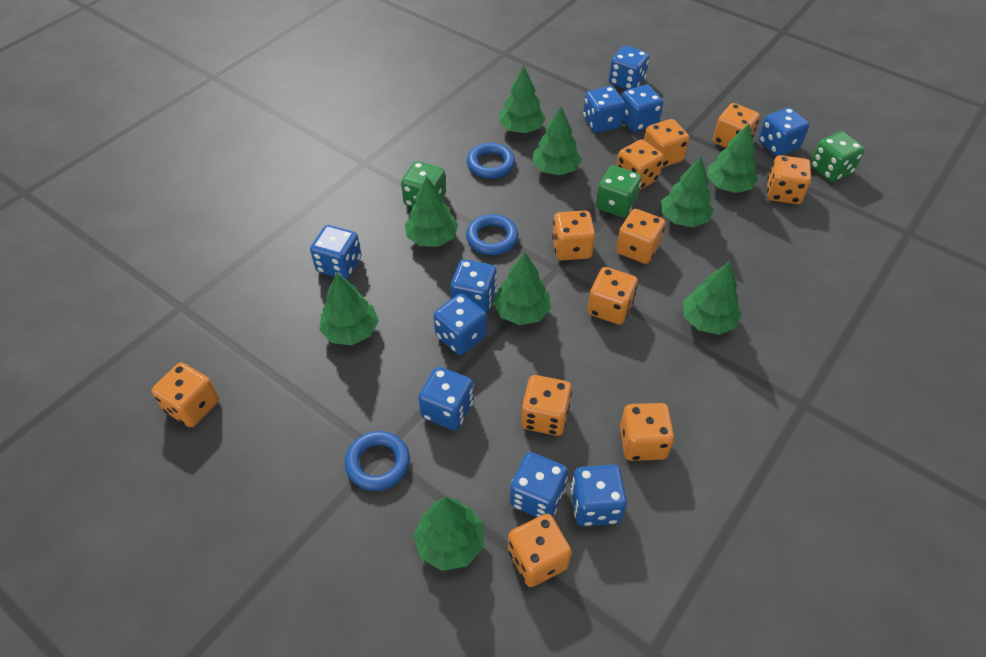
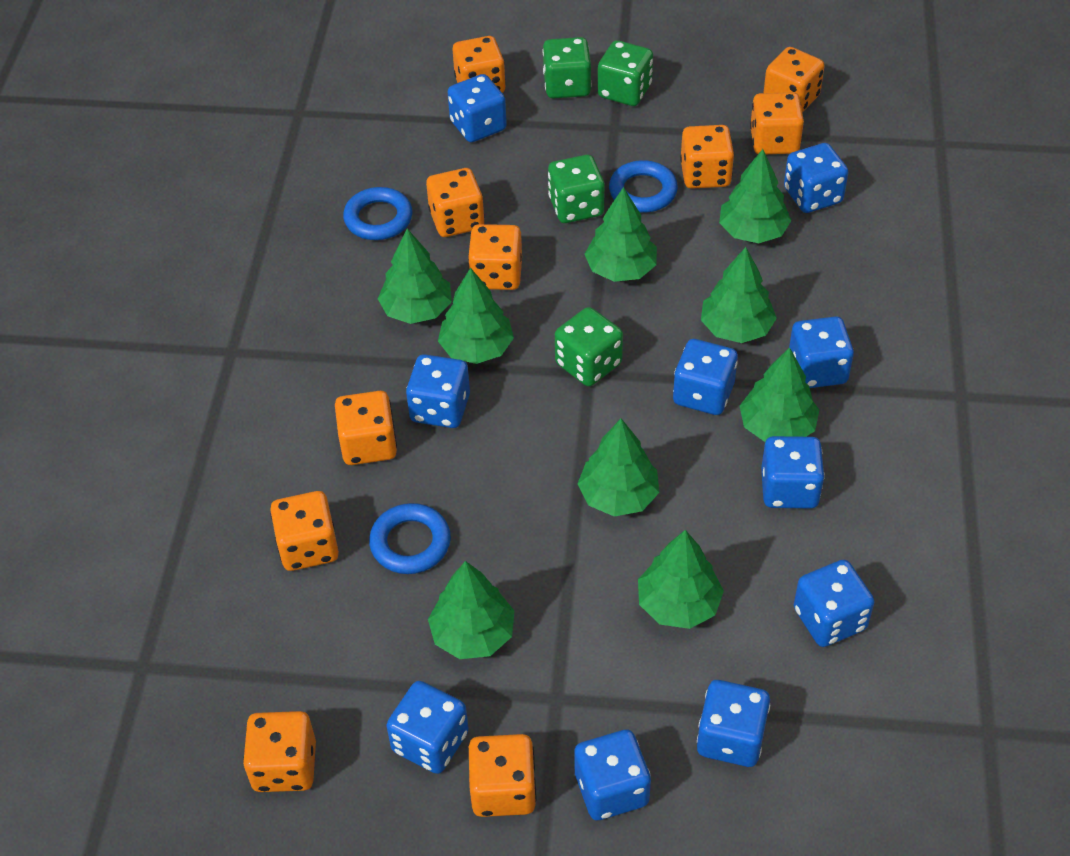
green dice: [401,161,446,207] [596,165,642,218] [810,131,865,182] = 3 -> [543,37,591,98] [548,155,605,223] [555,307,623,386] [598,40,653,106] = 4
orange dice: [152,362,219,427] [508,514,572,587] [521,375,572,436] [552,211,595,260] [587,267,638,325] [616,139,664,190] [616,209,665,264] [620,403,674,461] [644,119,689,168] [713,103,760,148] [767,155,811,204] = 11 -> [243,711,316,792] [270,491,339,571] [335,391,397,465] [426,168,484,237] [453,36,506,93] [468,224,522,290] [469,734,537,817] [680,125,734,189] [750,92,804,154] [763,47,825,113] = 10

